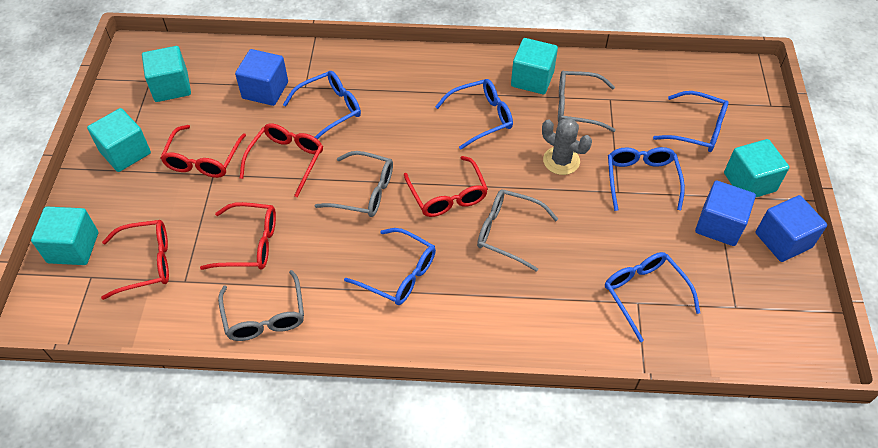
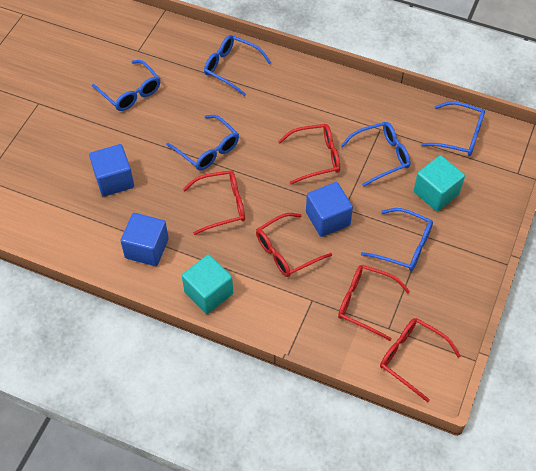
grey cactus: [542,117,592,175] = 1 -> none = 0
grey glasses: [218,270,304,341] [315,151,393,217] [477,189,558,272] [558,71,616,132] = 4 -> none = 0
turquoise cube: [31,207,98,265] [87,108,151,172] [142,46,191,102] [511,38,558,94] [724,139,789,198] = 5 -> [182,254,233,314] [413,155,465,211] = 2

